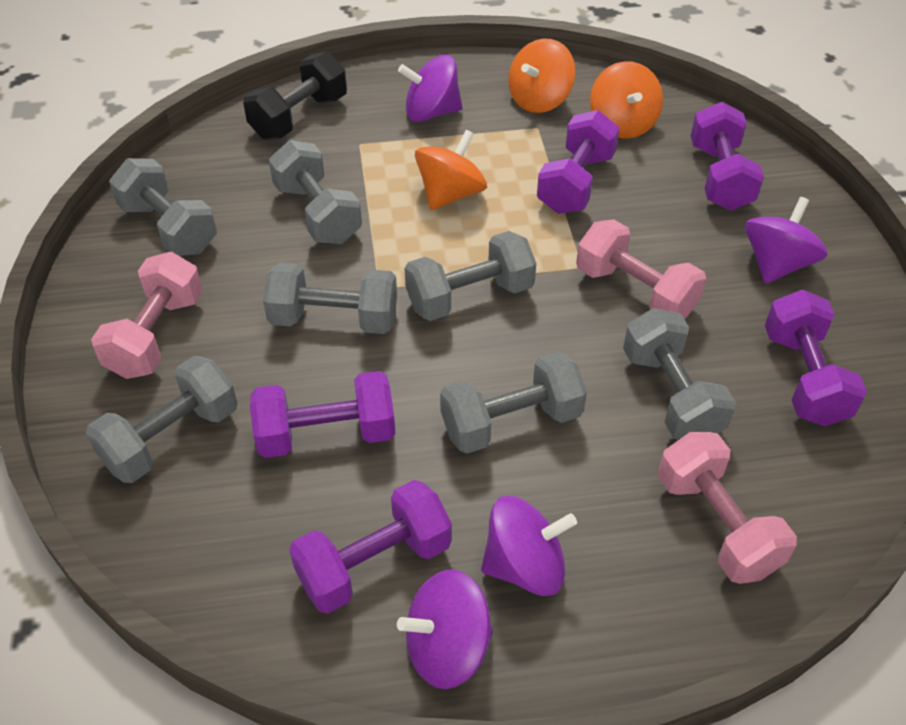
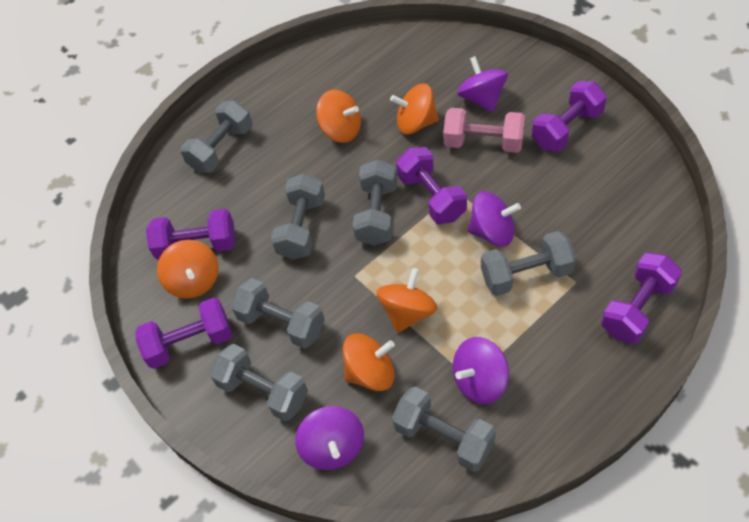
black dumbbell: [243,51,347,140] = 1 -> none = 0
orange spinning top: [415,130,487,210] [508,39,575,113] [590,61,663,139] = 3 -> [157,240,219,299] [316,90,361,143] [343,333,395,391] [376,268,438,333] [390,83,439,135] = 5
pink dumbbell: [91,252,203,379] [576,219,706,319] [658,432,797,584] = 3 -> [443,108,525,153] = 1

